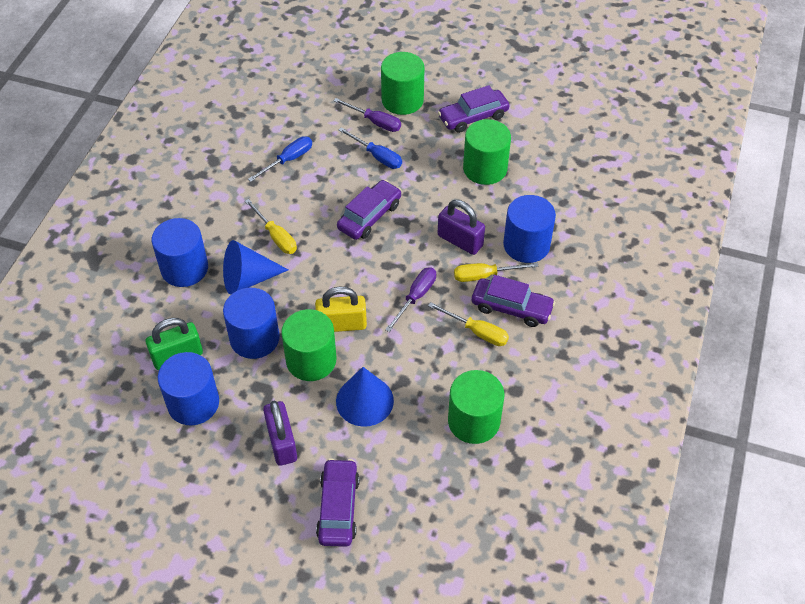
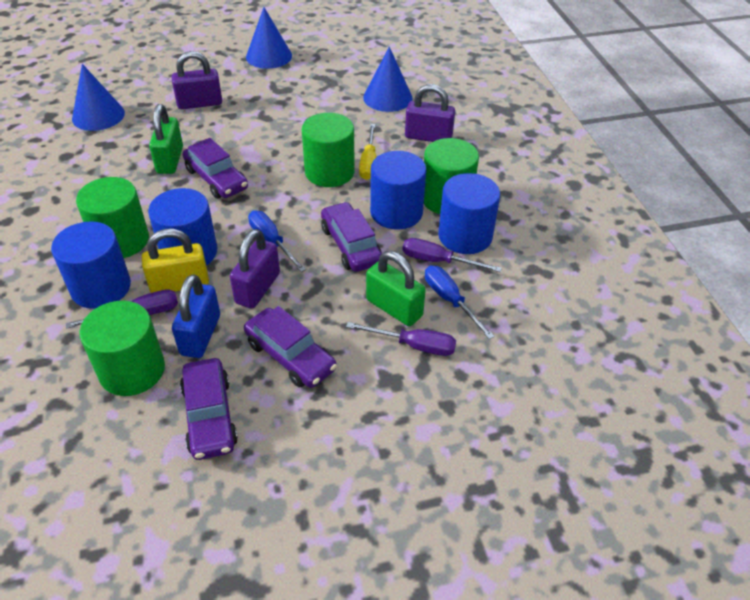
blue cone: [223,240,288,295] [336,367,394,427] = 2 -> [72,64,125,131] [246,7,292,69] [363,47,412,112] = 3
blue padlock: none = 0 -> [172,274,220,358] = 1
green padlock: [146,318,203,370] = 1 -> [149,104,183,174] [366,251,426,326] = 2
purple padlock: [263,400,297,466] [438,200,485,255] = 2 -> [172,51,222,109] [230,229,280,309] [405,84,455,142] = 3
purple screwdriver: [333,98,401,132] [385,267,436,332] = 2 -> [65,289,178,329] [346,322,456,356] [402,238,502,272] = 3
yellow screwdriver: [245,199,297,254] [428,302,509,346] [454,262,539,282] = 3 -> [359,124,376,180] = 1

